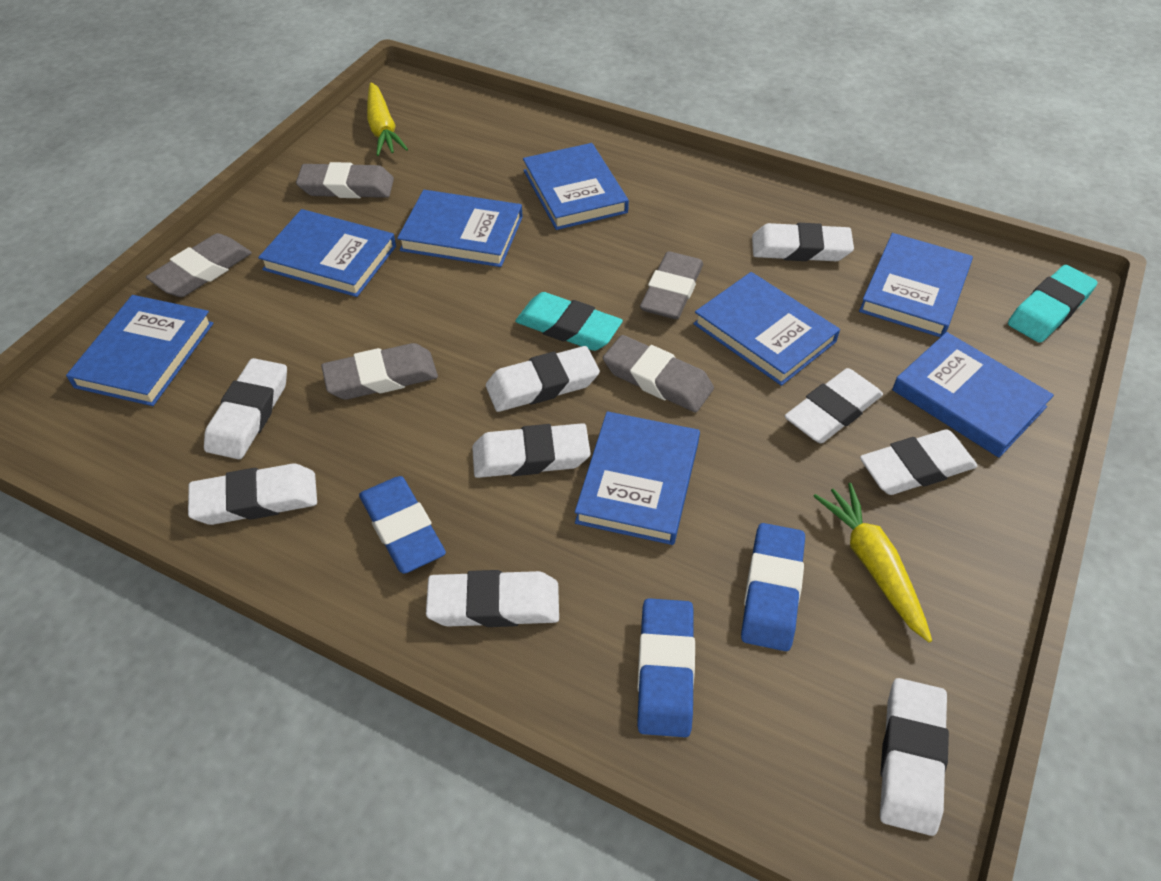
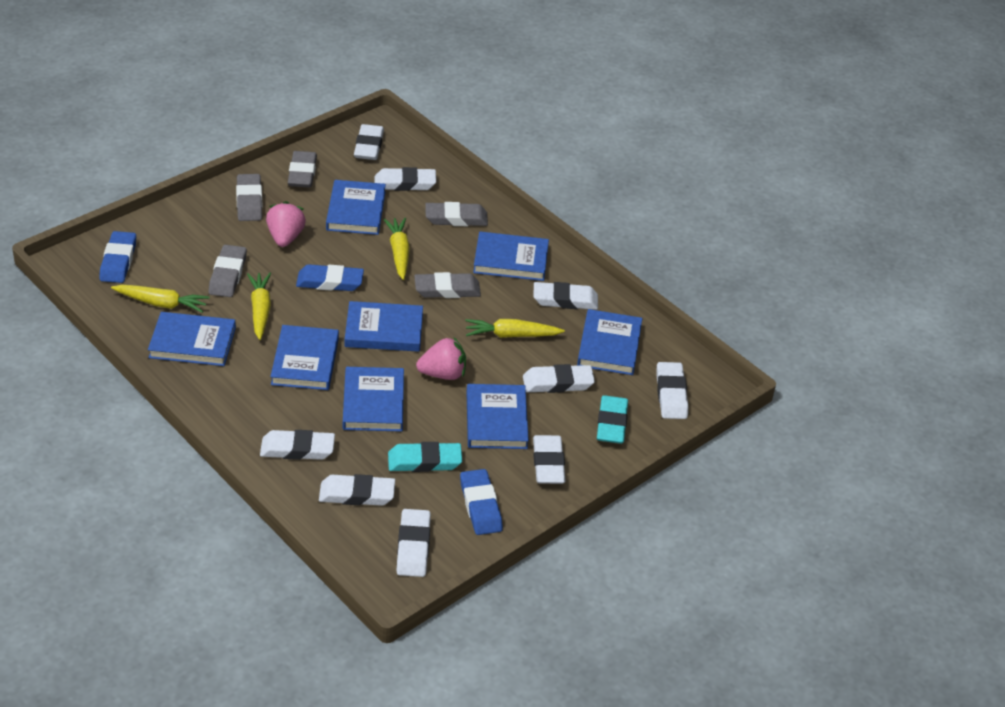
pink strawberry: none = 0 -> [266,201,306,247] [416,337,466,380] = 2
yellow carrot: [367,82,408,156] [813,483,932,643] = 2 -> [111,285,210,313] [247,273,271,340] [383,218,410,280] [465,319,565,338] = 4

